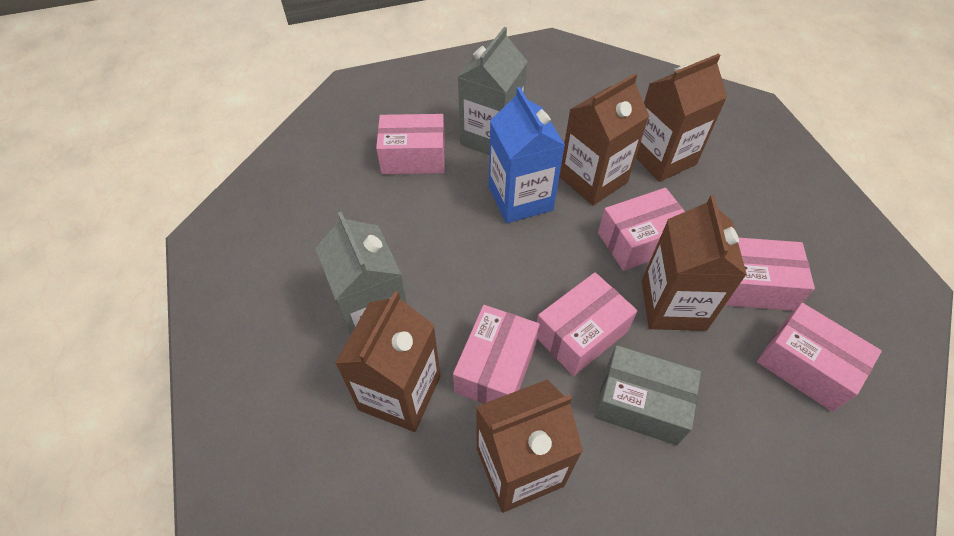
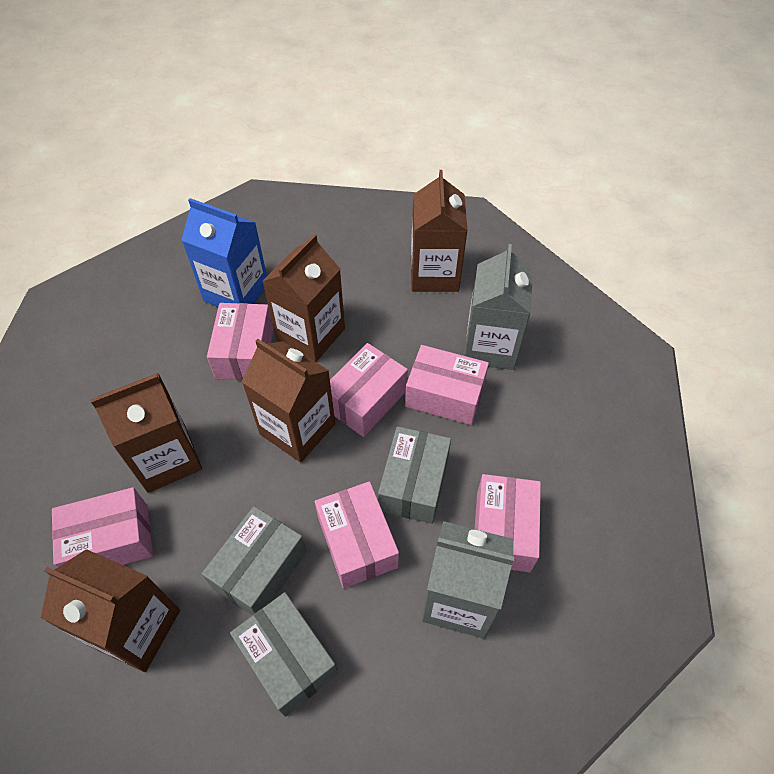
grey box: [594,345,701,445] = 1 -> [202,506,307,616] [230,592,338,717] [378,426,451,524] = 3

